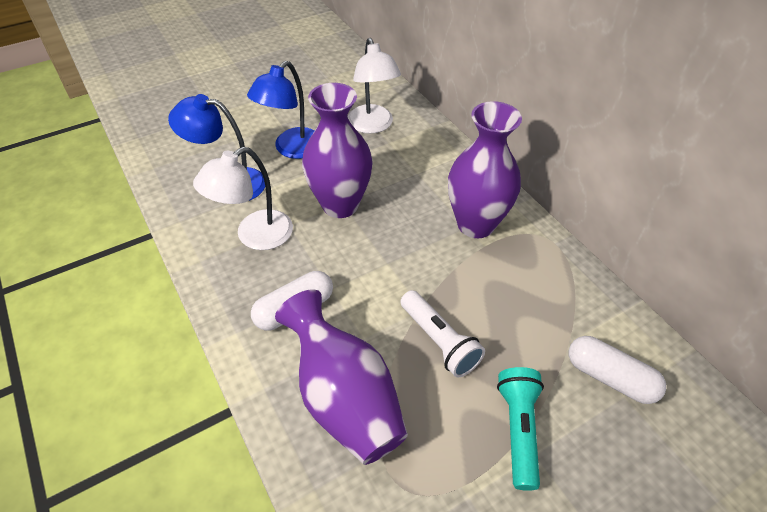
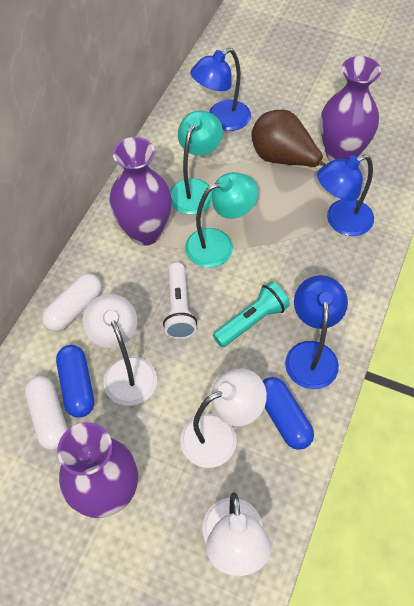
blue capsule: none = 0 -> [56,345,94,418] [263,377,314,450] = 2
blue lamp: [168,94,265,200] [247,61,315,159] = 2 -> [190,48,251,131] [285,275,348,389] [317,154,374,236] = 3
brown pear: none = 0 -> [251,110,326,167] = 1
turquoise lamp: none = 0 -> [170,111,223,215] [185,172,258,268] = 2
white lamp: [193,147,293,250] [348,38,401,134] = 2 -> [83,294,157,406] [180,369,267,468] [202,493,271,576] = 3

